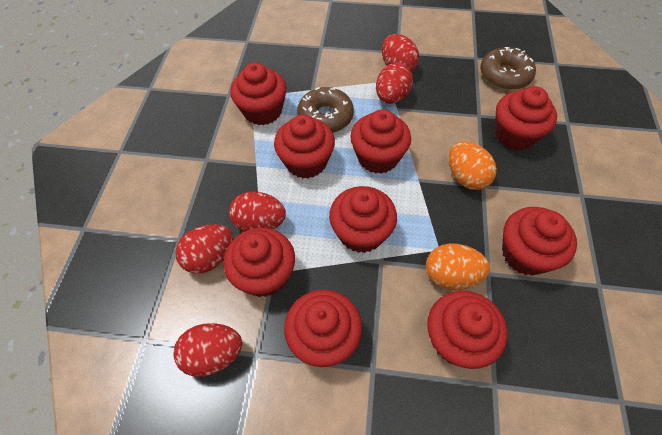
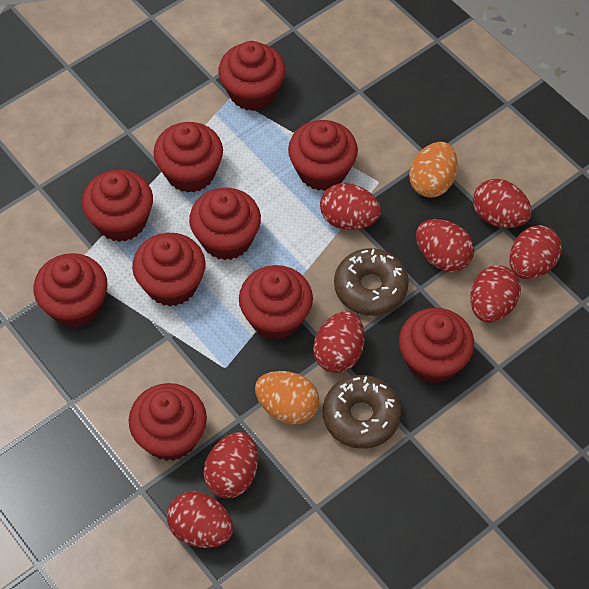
red cupcake: [223,227,295,297] [230,62,287,125] [274,115,335,178] [284,290,362,367] [329,186,397,253] [350,110,411,174] [427,291,507,369] [495,86,557,151] [502,207,577,276] = 9 -> [34,253,107,328] [82,170,153,242] [129,383,207,461] [132,233,206,307] [153,122,223,193] [189,188,261,260] [219,41,285,111] [239,265,313,340] [288,120,358,191] [399,308,474,383] = 10
red egg: [174,323,242,377] [175,224,234,274] [229,192,286,232] [376,63,413,104] [382,34,419,72] = 5 -> [167,491,233,548] [203,432,258,498] [313,311,364,373] [320,183,381,230] [416,219,474,272] [470,265,521,323] [473,179,532,228] [509,225,562,279] = 8

